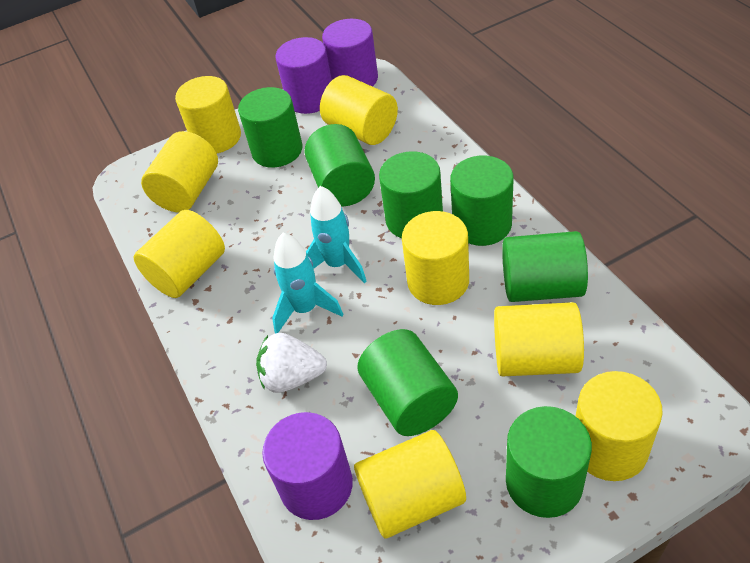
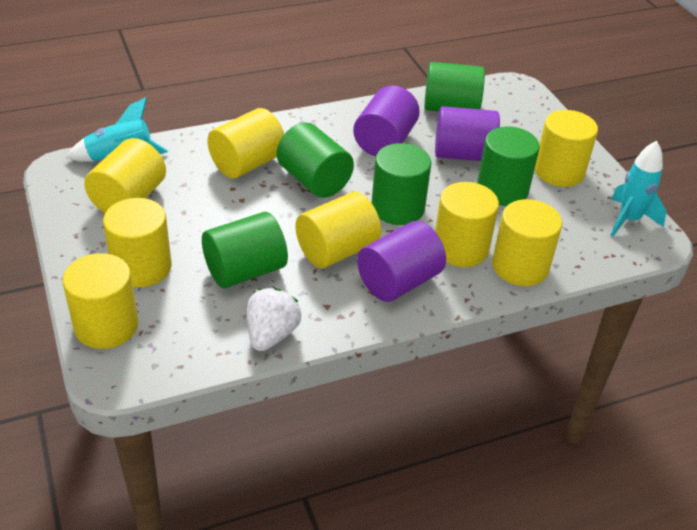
green cylinder: [238,87,302,168] [305,124,375,206] [357,329,458,436] [379,151,443,238] [450,156,514,246] [502,231,588,302] [506,406,592,518] = 7 -> [202,212,288,288] [277,122,354,198] [372,143,431,225] [424,62,485,112] [477,126,540,206] = 5

